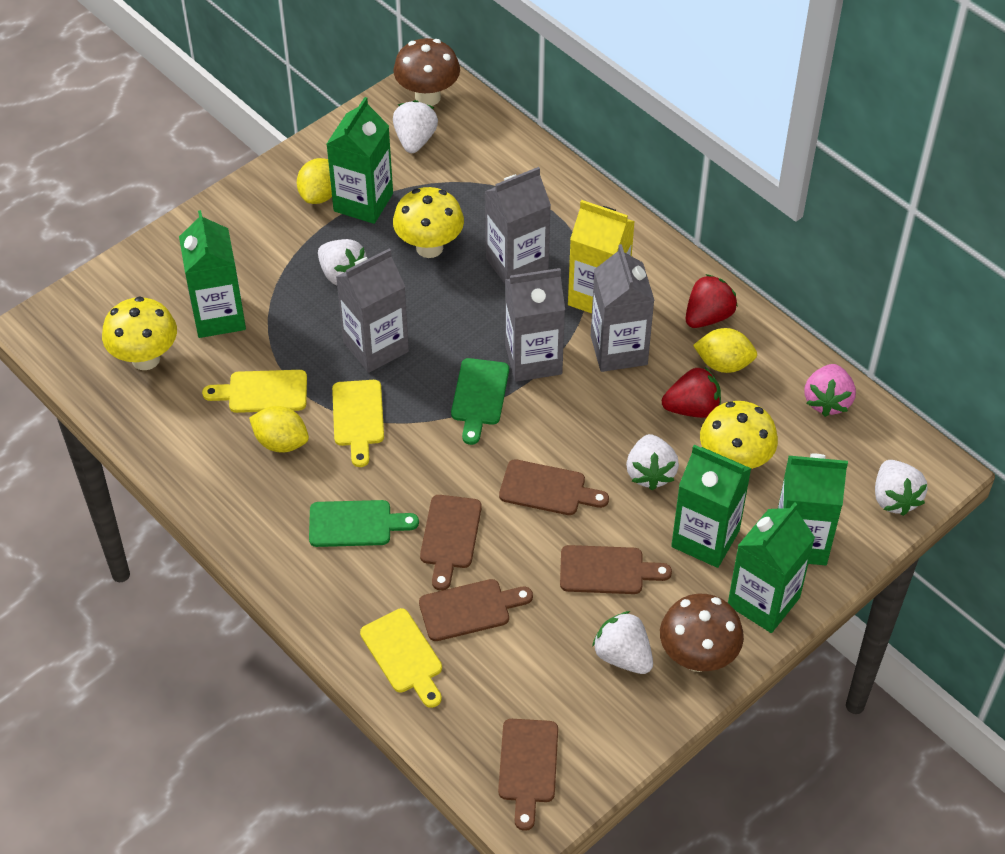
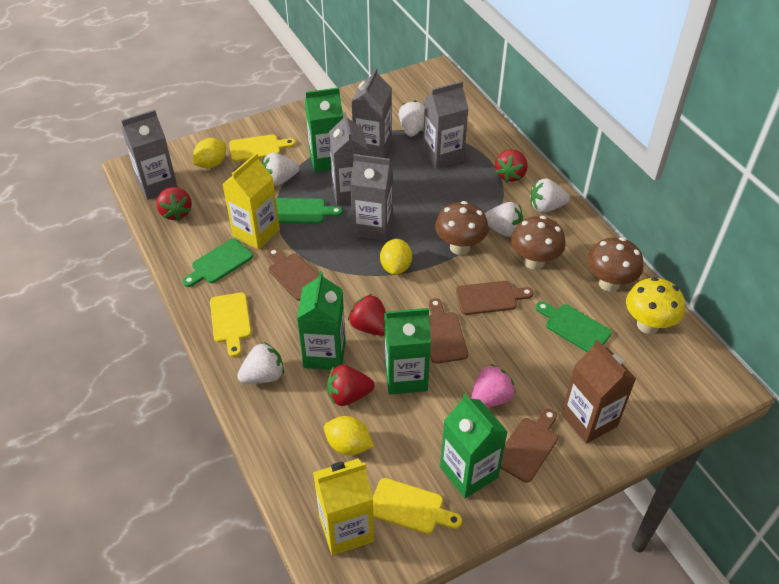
brown carton: none = 0 -> [561,340,636,444] = 1
brown cutting board: [419,579,533,641] [420,495,482,591] [498,719,558,831] [499,459,609,515] [560,545,672,594] = 5 -> [267,248,319,301] [429,298,468,364] [456,281,534,315] [500,409,558,483] = 4
brown mushroom: [393,38,460,106] [660,594,744,672] = 2 -> [435,201,489,255] [511,216,566,270] [587,237,643,292] = 3
green carton: [179,210,246,338] [327,97,393,224] [671,445,752,568] [728,502,815,633] [778,453,848,565] = 5 -> [297,271,346,370] [305,87,343,172] [384,308,431,395] [440,394,508,498] = 4
green cutting board: [309,500,419,547] [451,358,509,445] = 2 -> [182,239,253,287] [276,198,343,224] [536,301,612,352] = 3
grey carton: [336,248,409,373] [485,167,551,284] [505,268,565,382] [591,244,654,372] = 4 -> [121,110,178,200] [329,112,368,206] [350,154,393,241] [352,68,392,158] [423,81,469,169] = 5
red strawberry: [662,367,721,418] [686,274,738,328] = 2 -> [156,187,192,221] [327,365,374,406] [348,294,386,336] [495,150,528,183] = 4
yellow carton: [568,200,635,314] = 1 -> [222,153,280,250] [313,459,374,555] = 2
yellow mushroom: [102,297,177,370] [393,187,464,258] [700,401,778,469] = 3 -> [626,277,685,334] = 1

